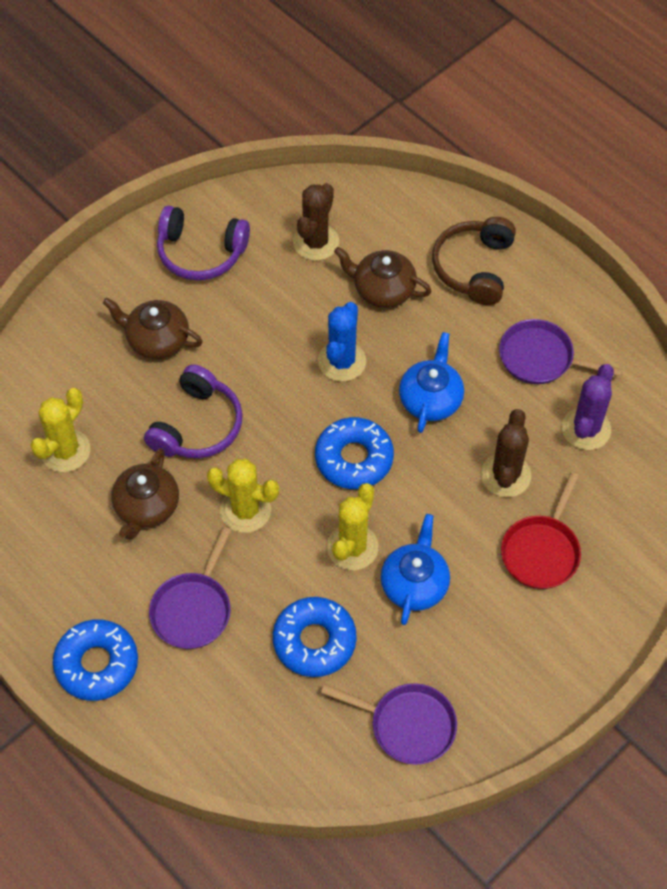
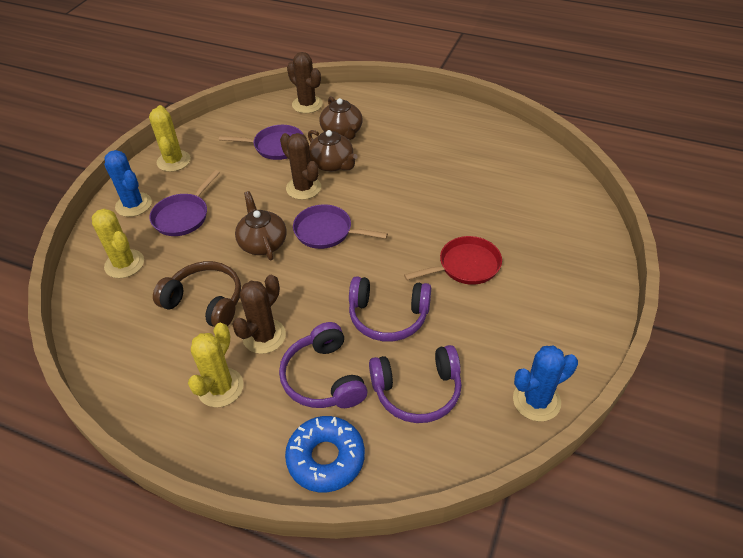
blue cactus: [318,302,366,382] = 1 -> [104,150,152,217] [513,346,578,422] = 2
blue donut: [53,620,138,701] [273,597,357,677] [315,417,394,489] = 3 -> [285,416,365,492] = 1
blue teapot: [381,514,450,625] [399,332,464,433] = 2 -> none = 0
brown cactus: [293,183,339,261] [481,409,531,497] = 2 -> [232,275,286,354] [280,133,321,200] [287,52,323,113] = 3
purple cactus: [562,364,614,450] = 1 -> none = 0
purple headphones: [144,364,243,458] [157,206,250,281] = 2 -> [279,322,367,408] [349,276,431,341] [369,345,462,423] = 3

